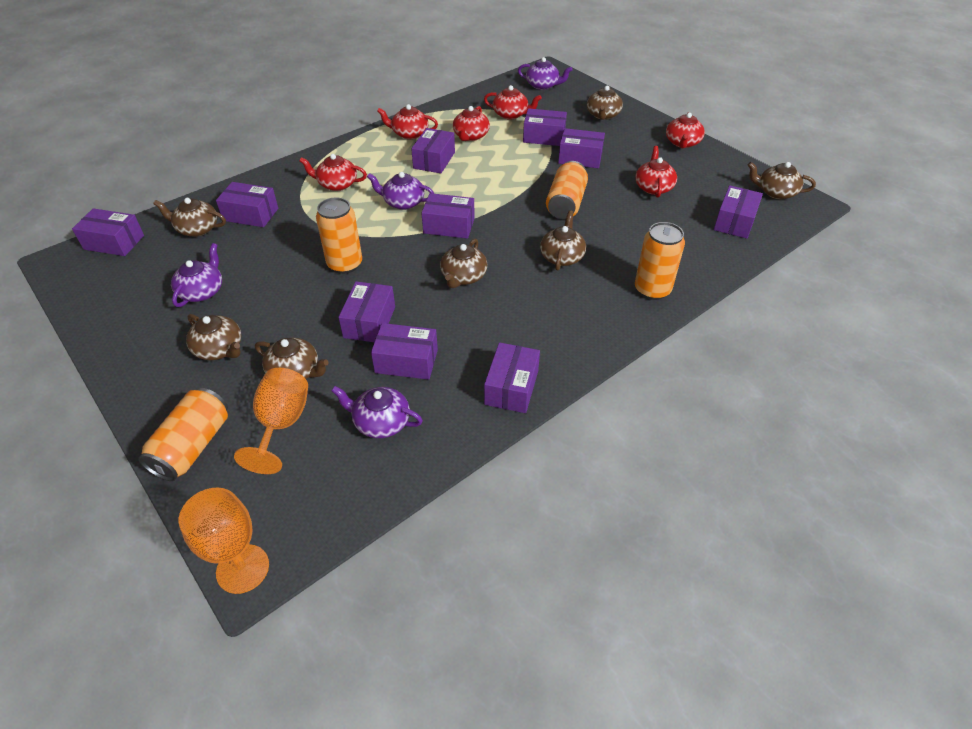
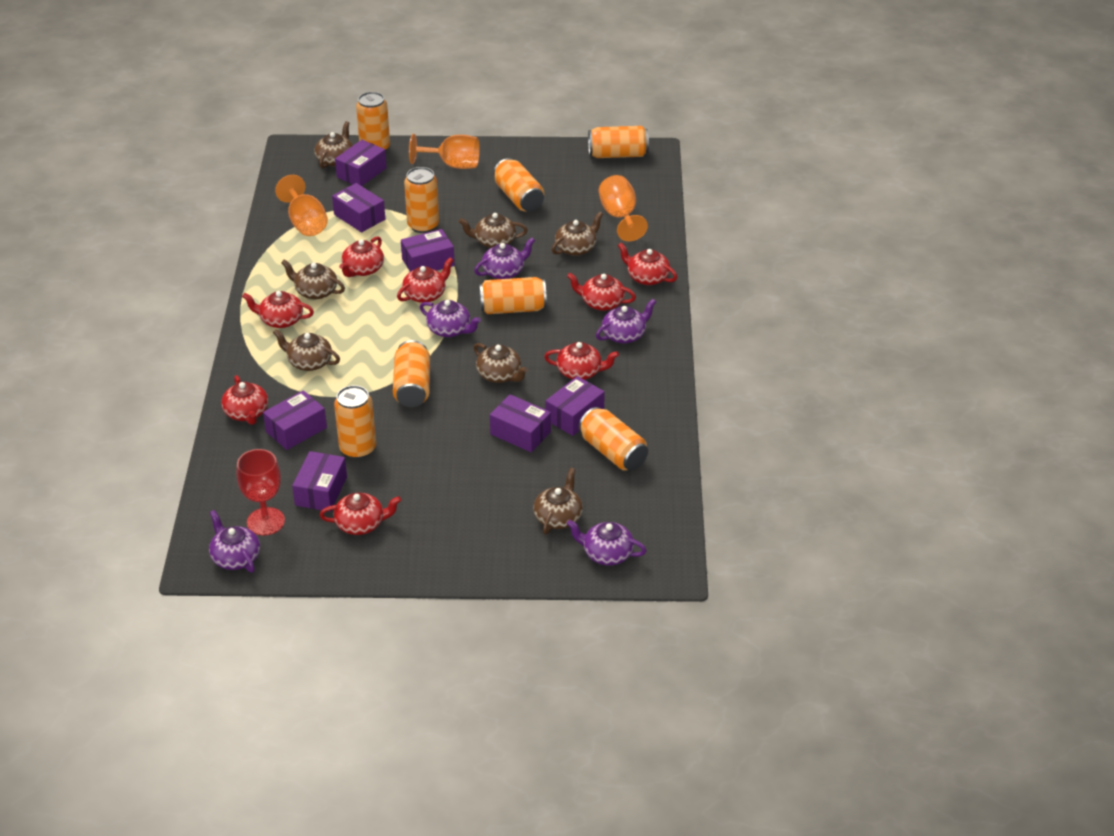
orange can: [138,388,228,481] [316,197,362,274] [546,161,588,219] [635,222,685,300] = 4 -> [334,385,376,459] [356,92,390,152] [393,340,430,407] [404,167,439,233] [479,277,547,314] [493,158,544,212] [579,407,648,471] [588,126,649,158] = 8
orange goblet: [179,488,269,594] [234,368,308,474] = 2 -> [275,175,328,236] [409,134,480,169] [599,175,648,241] = 3
purple box: [72,208,144,256] [216,182,278,227] [338,281,395,342] [371,323,438,380] [411,128,455,173] [421,193,475,239] [484,342,540,413] [523,108,567,146] [558,128,605,168] [714,185,763,239] = 10 -> [263,390,327,450] [292,451,347,512] [332,183,385,233] [335,140,387,186] [401,229,455,272] [490,394,551,452] [546,376,605,436] = 7
purple teapot: [171,243,222,307] [331,386,423,438] [367,172,434,210] [518,57,572,90] = 4 -> [209,510,260,573] [420,300,481,337] [474,238,535,279] [567,520,647,565] [596,299,656,343] = 5
red goblet: none = 0 -> [237,449,285,535] = 1
red teapot: [299,154,367,191] [377,104,438,139] [453,106,490,141] [484,85,542,120] [635,146,677,198] [666,112,705,148] = 6 -> [221,375,268,425] [242,291,314,328] [320,493,401,535] [339,236,384,277] [397,258,454,303] [544,342,619,380] [567,273,636,311] [617,242,677,285] = 8

